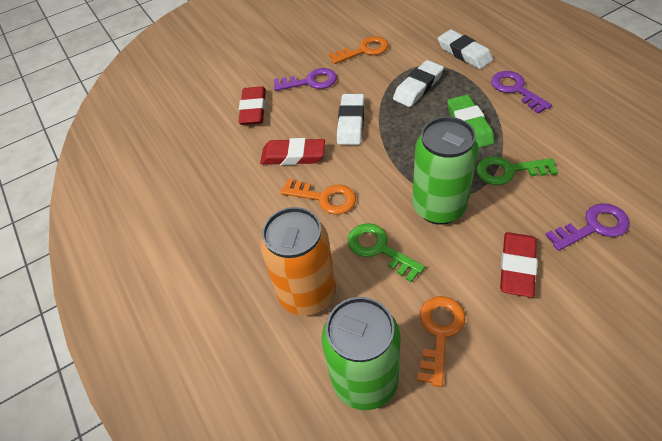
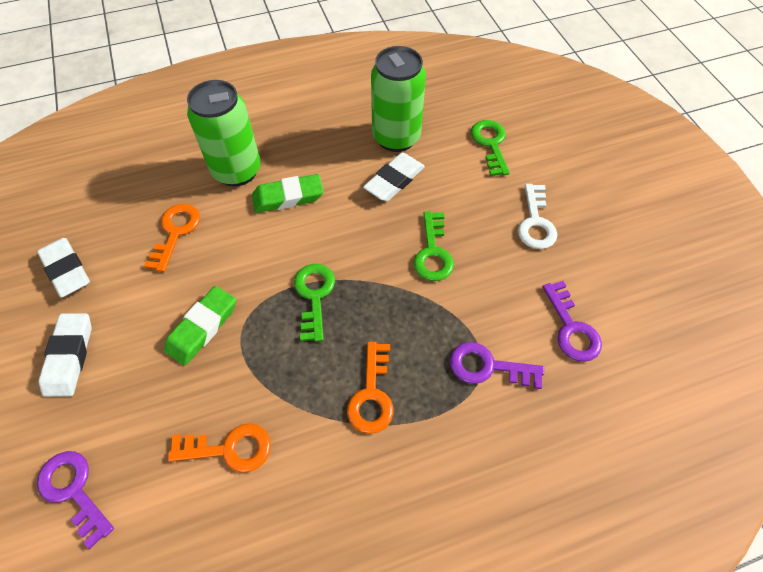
green eraser: [447,95,494,148] = 1 -> [164,286,236,366] [252,174,324,213] = 2
green key: [347,223,425,283] [476,156,558,185] = 2 -> [294,264,335,342] [413,211,454,281] [471,120,510,176] = 3
orange can: [260,207,336,316] = 1 -> none = 0
red eraser: [238,86,266,125] [260,138,325,165] [500,232,537,298] = 3 -> none = 0
white key: none = 0 -> [518,184,557,249] = 1

